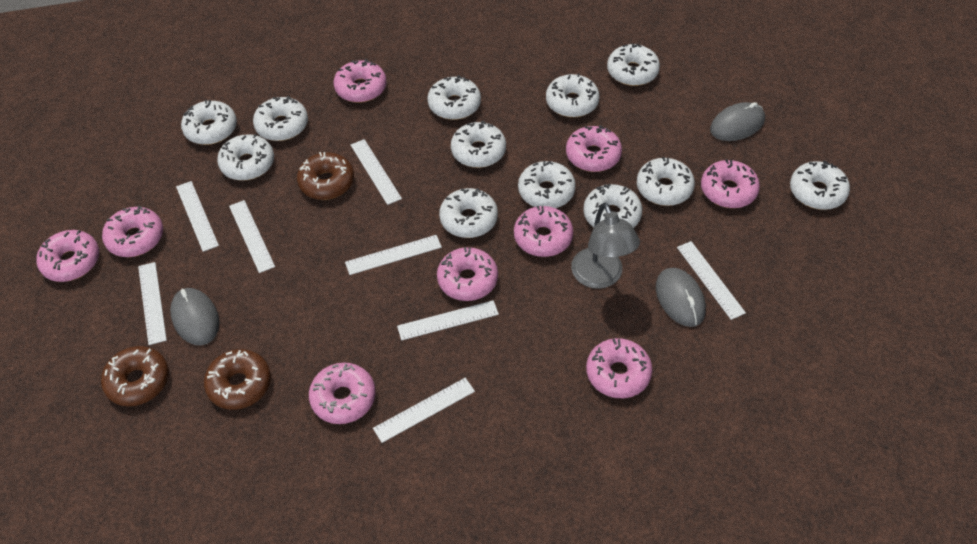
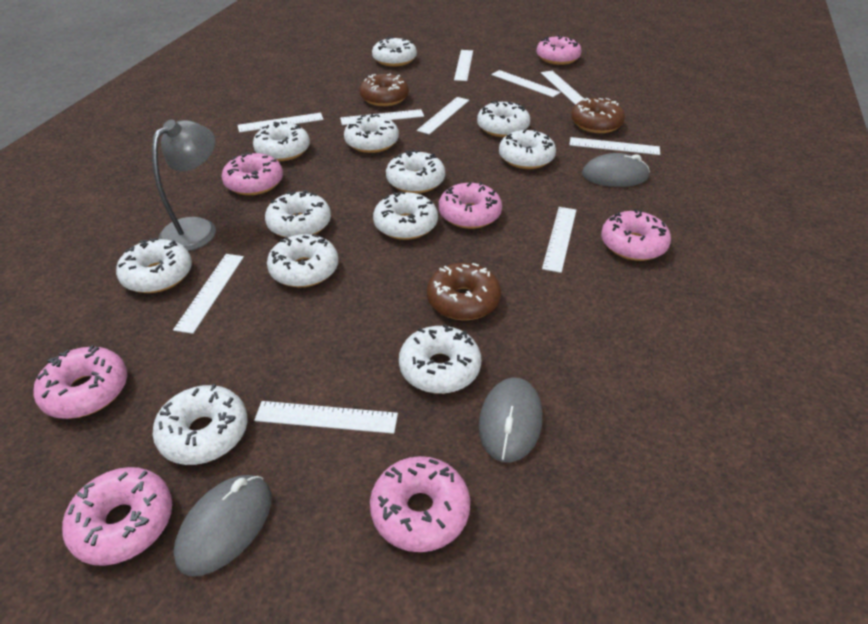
pink donut: [36,230,99,282] [102,206,163,257] [309,362,376,424] [334,59,386,103] [437,247,498,301] [514,206,573,257] [566,125,622,172] [586,338,652,398] [701,159,760,208] = 9 -> [33,345,127,419] [62,467,173,566] [222,152,283,195] [370,456,470,552] [439,182,502,229] [536,35,582,65] [601,209,671,261] = 7
white ruler: [138,262,167,345] [176,181,219,252] [229,200,275,273] [345,235,442,275] [351,139,402,205] [373,378,475,443] [397,300,499,340] [677,241,746,320] = 8 -> [173,254,244,334] [238,113,324,133] [254,401,398,434] [340,109,424,125] [417,97,469,135] [454,50,473,81] [491,70,561,97] [541,71,584,105] [542,207,576,273] [570,137,660,155] = 10

